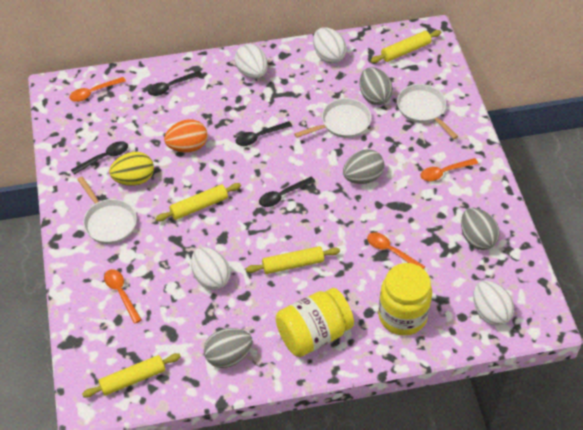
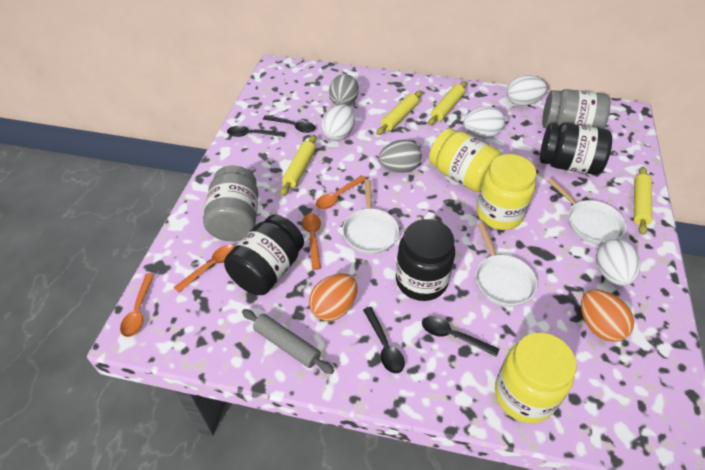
black jar: none = 0 -> [224,215,304,295] [396,219,455,301] [540,123,612,175] = 3
grey egg: [204,328,253,368] [343,149,384,184] [360,67,393,105] [461,208,500,250] = 4 -> [329,74,359,106] [378,140,422,173] = 2
grey jar: none = 0 -> [203,165,258,241] [542,89,610,129] = 2
grey rolling pin: none = 0 -> [242,309,334,374] = 1
orange egg: [164,119,208,153] = 1 -> [309,273,357,321] [581,289,634,342] = 2
yellow egg: [109,152,154,186] = 1 -> none = 0
yellow jar: [276,288,354,357] [378,263,432,336] = 2 -> [429,128,502,192] [476,154,536,230] [495,333,576,423] = 3

